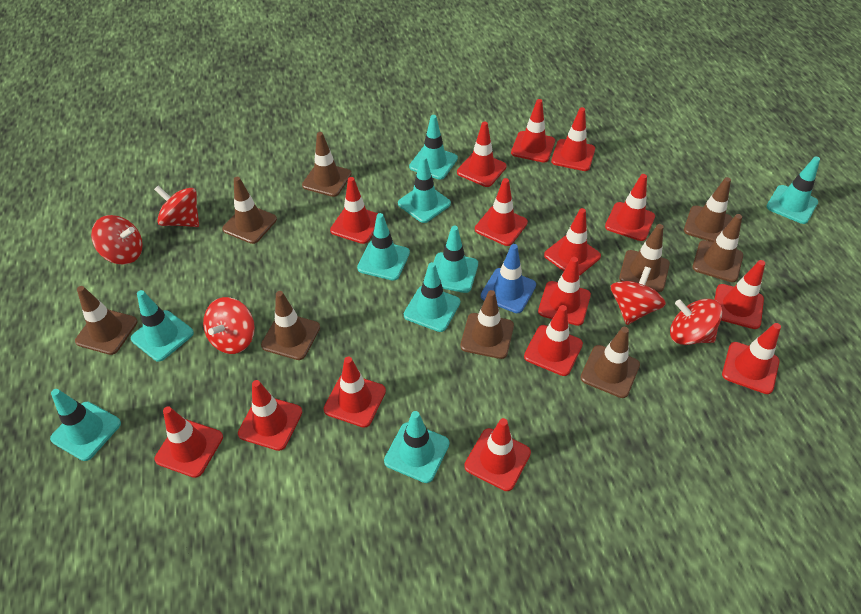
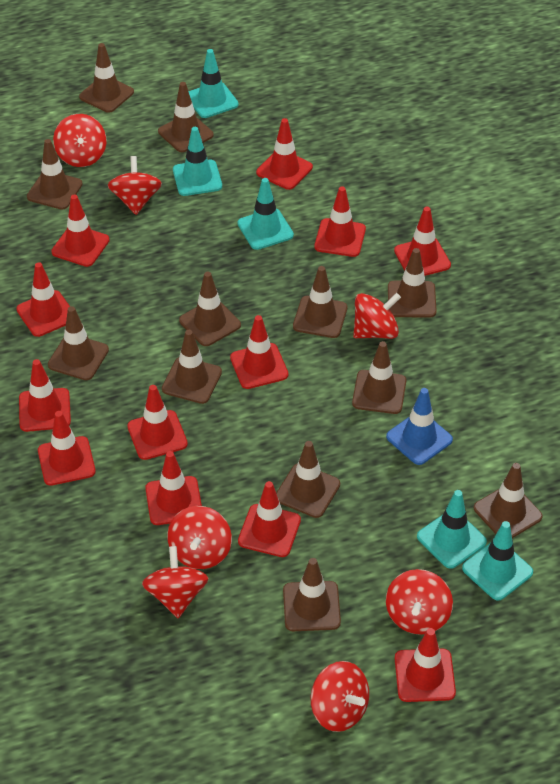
brown traffic cone: [75,286,138,355] [222,177,277,244] [261,291,320,360] [302,132,352,197] [460,290,514,359] [580,327,640,398] [619,224,670,292] [684,177,733,242] [693,214,743,282] = 9 -> [27,139,83,210] [48,306,109,380] [79,43,134,113] [158,82,214,152] [162,330,222,404] [179,272,241,346] [276,441,340,518] [283,558,341,631] [293,266,347,338] [352,341,406,414] [388,248,437,318] [474,463,543,538] = 12
red spinning top: [91,215,143,265] [154,186,199,227] [203,297,255,354] [611,266,666,325] [670,299,723,345] = 5 -> [53,114,106,167] [108,156,162,215] [142,546,209,618] [167,506,232,569] [311,661,369,732] [353,293,401,339] [386,569,453,635] = 7
red traffic cone: [155,406,223,478] [238,380,302,451] [323,357,386,428] [330,177,378,244] [457,121,507,187] [464,418,531,491] [475,178,528,246] [511,99,555,163] [524,305,583,376] [538,257,591,326] [544,208,601,276] [551,107,595,171] [605,174,655,241] [714,260,765,329] [722,323,781,394] = 15 -> [16,262,70,337] [19,359,71,432] [38,411,96,486] [51,195,110,267] [127,385,188,460] [145,451,202,525] [230,315,289,389] [238,481,301,557] [256,118,313,190] [314,186,366,257] [394,207,451,276] [395,628,456,702] = 12
turquoise traffic cone: [50,389,121,461] [131,290,194,362] [357,213,410,281] [384,411,449,483] [398,156,451,223] [404,262,460,332] [409,115,458,180] [433,226,478,293] [766,157,820,224] = 9 -> [173,127,222,196] [189,49,239,118] [238,178,294,250] [417,490,487,569] [462,521,533,601] = 5

